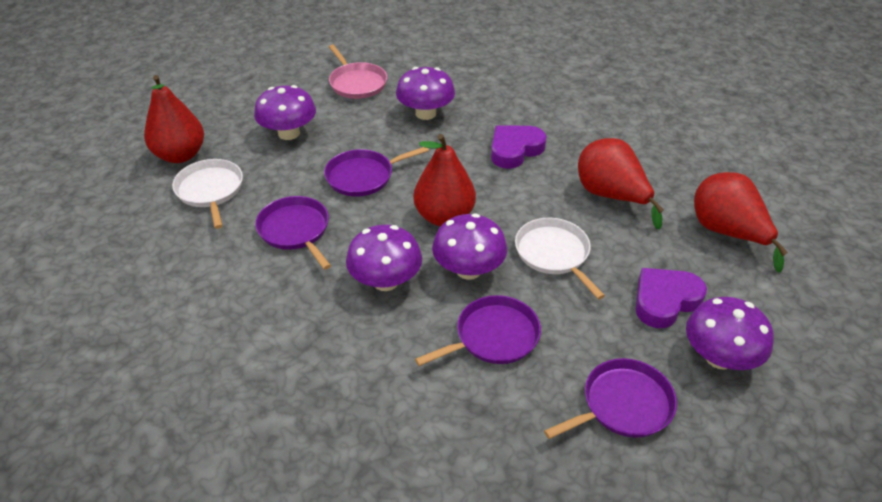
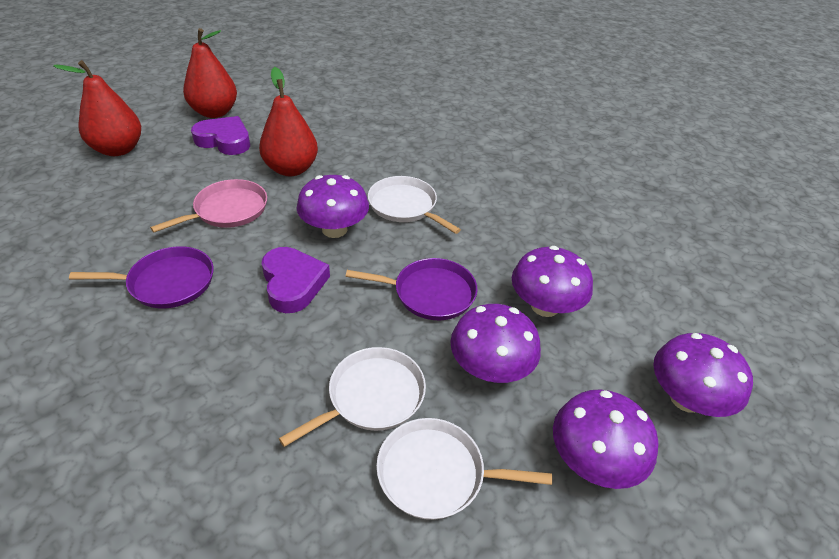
purple pan: [255,196,331,270] [324,147,429,197] [415,295,541,366] [544,358,677,439] = 4 -> [69,246,214,308] [346,258,478,320] = 2
red pear: [144,75,204,163] [413,134,476,226] [578,138,664,229] [694,172,788,273] = 4 -> [53,60,141,156] [183,28,237,118] [259,67,318,176] = 3
white pan: [172,159,243,229] [515,218,605,300] = 2 -> [279,347,426,447] [368,176,461,234] [376,418,552,520] = 3

